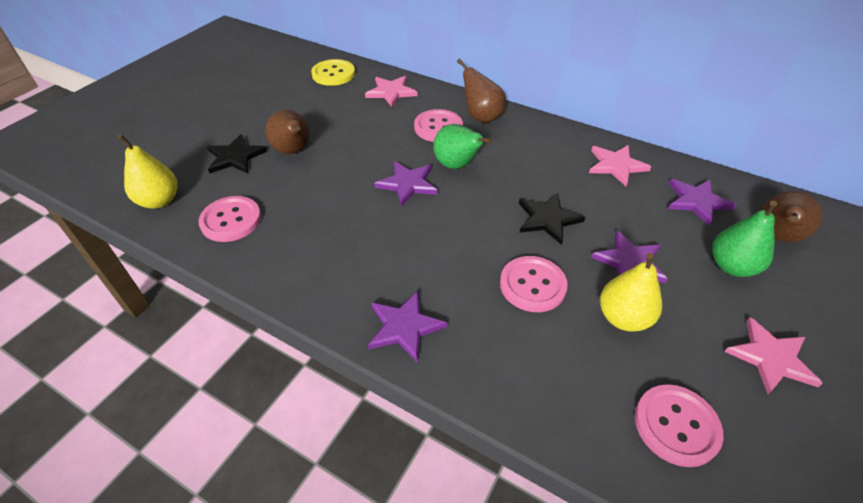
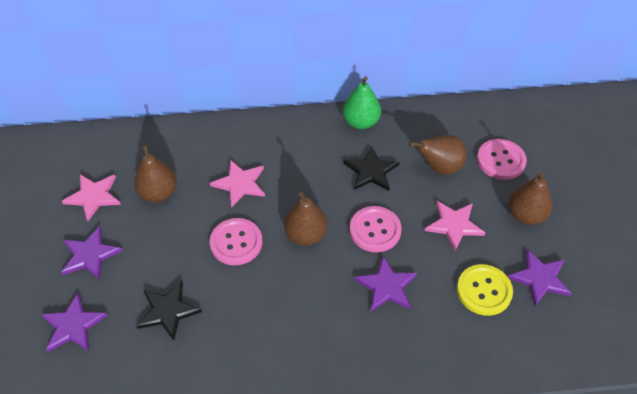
brown pear: [265,110,310,154] [457,59,506,123] [762,191,822,242] = 3 -> [134,145,177,202] [284,192,327,246] [409,135,466,175] [508,171,552,225] = 4
green pear: [433,124,492,169] [712,201,777,277] = 2 -> [343,76,381,129] = 1
pink button: [198,196,261,242] [414,109,463,142] [500,256,568,312] [635,384,723,467] = 4 -> [210,218,262,265] [350,206,401,252] [477,139,527,180] = 3
yellow pear: [117,134,178,209] [600,253,662,332] = 2 -> none = 0

